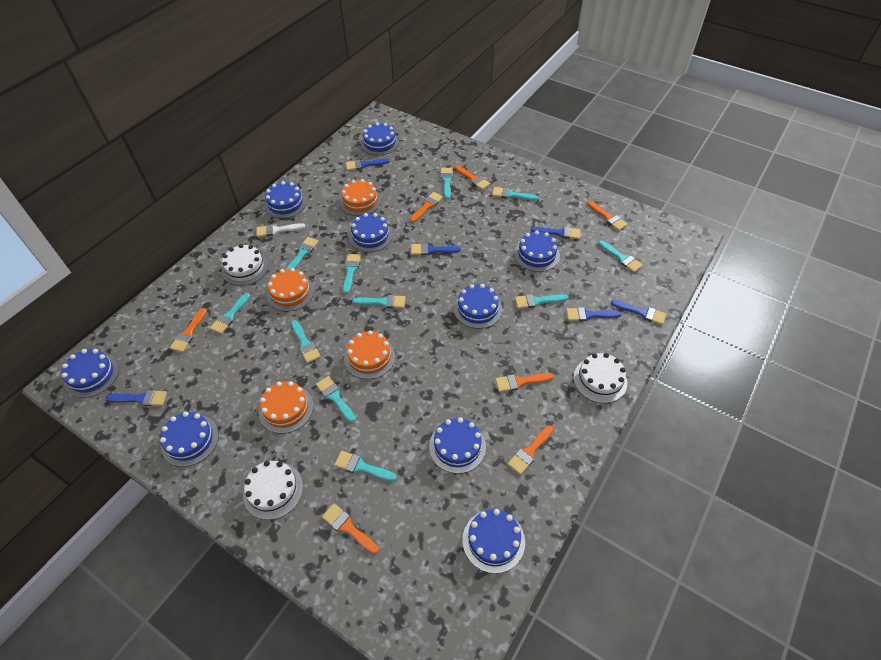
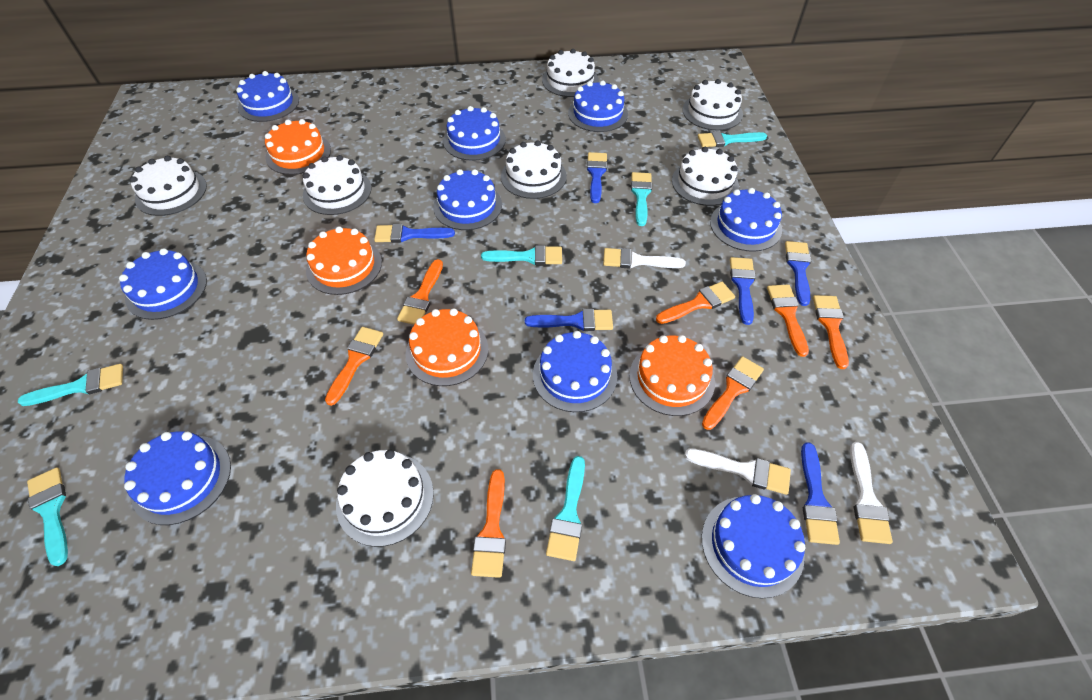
turquoise brush: [210,293,250,334] [286,237,319,269] [291,320,321,363] [316,376,356,423] [334,451,397,482] [343,254,361,294] [352,295,405,308] [441,168,453,199] [492,187,539,201] [515,294,568,309] [599,241,643,273] = 11 -> [18,364,123,406] [27,467,68,566] [481,245,562,265] [546,456,585,561] [631,172,652,226] [698,131,767,147] = 6
white brush: [256,223,305,237] = 1 -> [603,248,686,269] [685,448,791,495] [850,442,893,544] = 3
white cake: [222,244,268,286] [243,461,303,520] [573,353,627,403] = 3 -> [130,156,207,216] [303,155,371,215] [336,450,434,547] [501,140,567,199] [542,49,599,97] [672,147,739,206] [683,79,743,130] = 7

